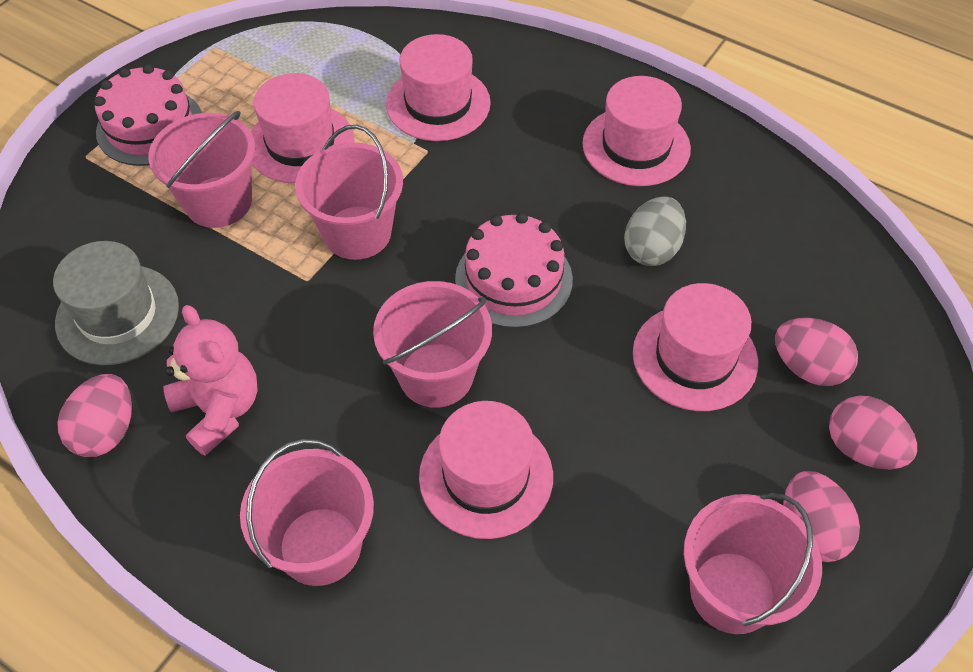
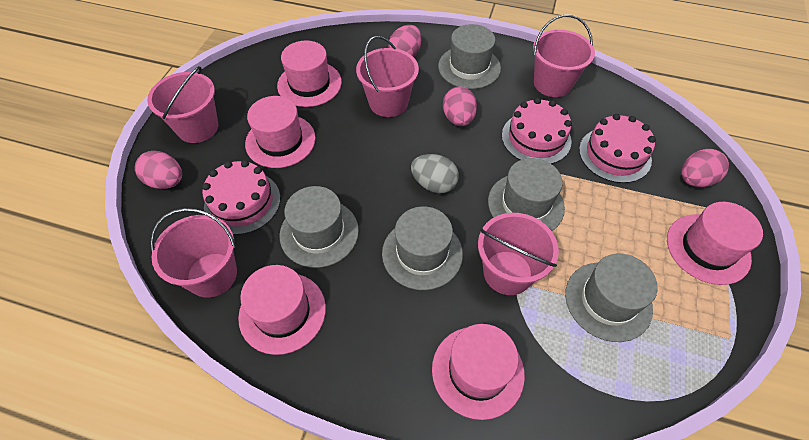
grey hat: [53,241,179,365] = 1 -> [280,186,359,268] [382,206,463,290] [438,24,501,89] [488,158,565,231] [565,254,658,342] = 5
pink cake: [94,64,202,166] [455,213,573,328] = 2 -> [202,160,280,235] [502,98,572,164] [579,114,656,183] = 3
pink teddy bear: [163,305,258,456] = 1 -> none = 0

